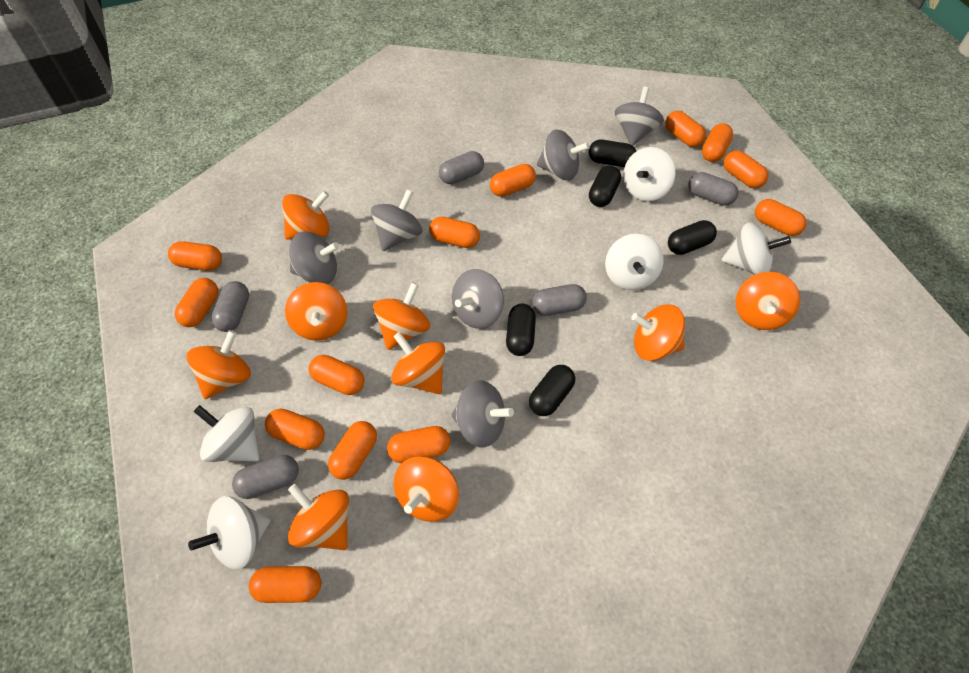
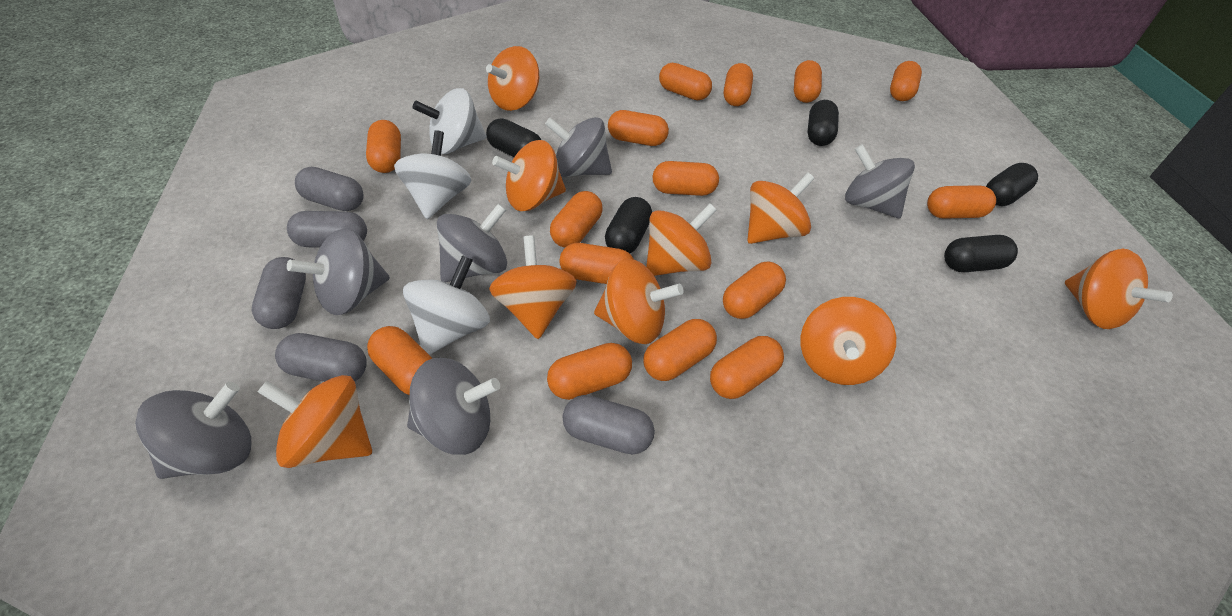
orange capsule: [168,241,222,271] [175,278,218,327] [249,566,321,603] [265,409,325,450] [308,355,364,395] [328,421,377,480] [387,426,450,463] [429,217,480,248] [490,164,536,197] [665,111,706,147] [702,123,733,162] [724,150,769,188] [755,199,807,236] = 13 -> [366,120,401,173] [367,326,432,395] [547,343,632,400] [550,191,602,247] [559,243,634,284] [608,110,669,146] [643,319,717,381] [652,161,719,196] [659,63,712,100] [710,336,784,399] [723,262,786,319] [724,63,753,106] [794,60,822,103] [890,61,922,101] [927,185,996,219] = 15
white spinning top: [188,496,270,570] [193,405,259,462] [605,234,664,290] [623,147,675,201] [721,222,791,275] = 5 -> [394,130,471,219] [403,255,490,355] [413,88,487,154] = 3

